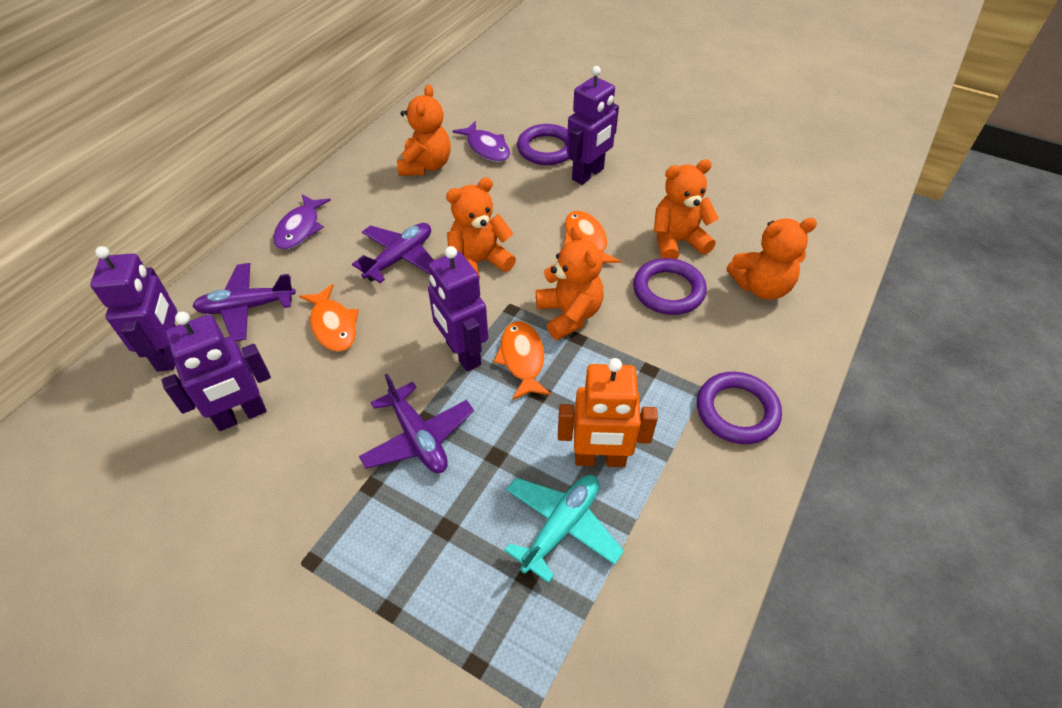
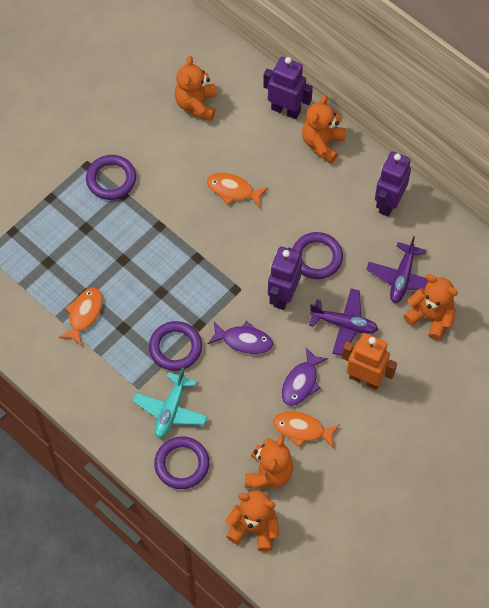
purple plane: [192,263,296,341] [352,223,434,283] [359,374,474,473] = 3 -> [309,288,378,356] [366,236,429,303] = 2
purple ring: [517,124,569,165] [633,258,707,315] [697,372,782,444] = 3 -> [86,155,136,200] [149,321,202,371] [154,436,210,489] [292,232,343,279] = 4
purple robot: [90,246,177,372] [161,312,271,431] [428,246,488,371] [567,66,619,185] = 4 -> [263,57,313,119] [268,247,302,310] [375,151,411,217] = 3

